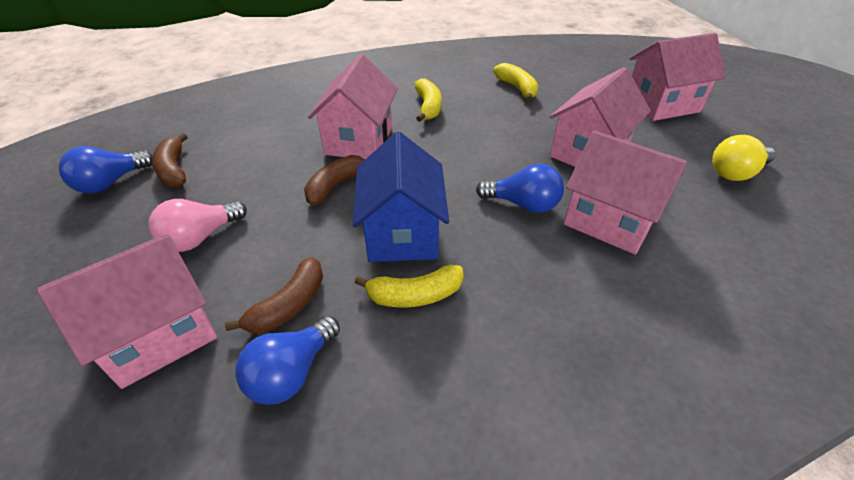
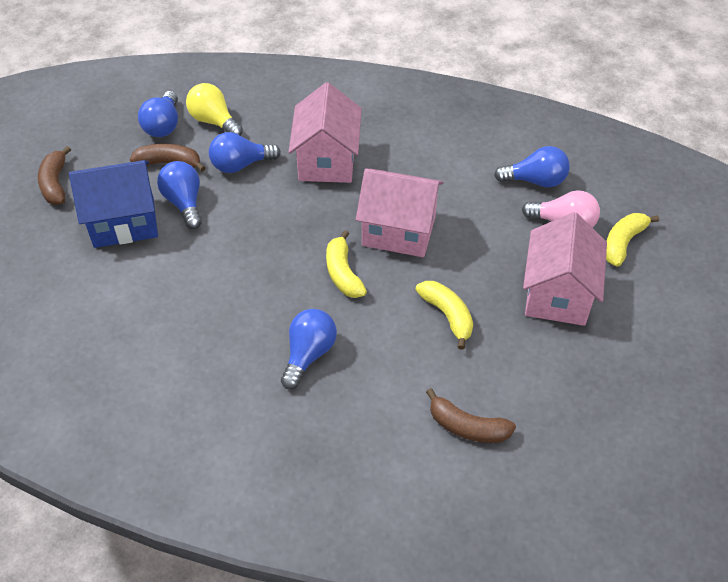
blue light bulb: [59,146,153,194] [235,315,340,405] [476,164,564,213] = 3 -> [138,91,178,137] [157,161,202,229] [209,132,281,173] [281,309,337,389] [494,146,570,187] = 5
pink house: [37,234,217,389] [308,54,398,159] [550,67,651,167] [563,131,687,255] [629,33,726,121] = 5 -> [288,82,362,183] [356,169,444,257] [523,212,607,326] = 3

